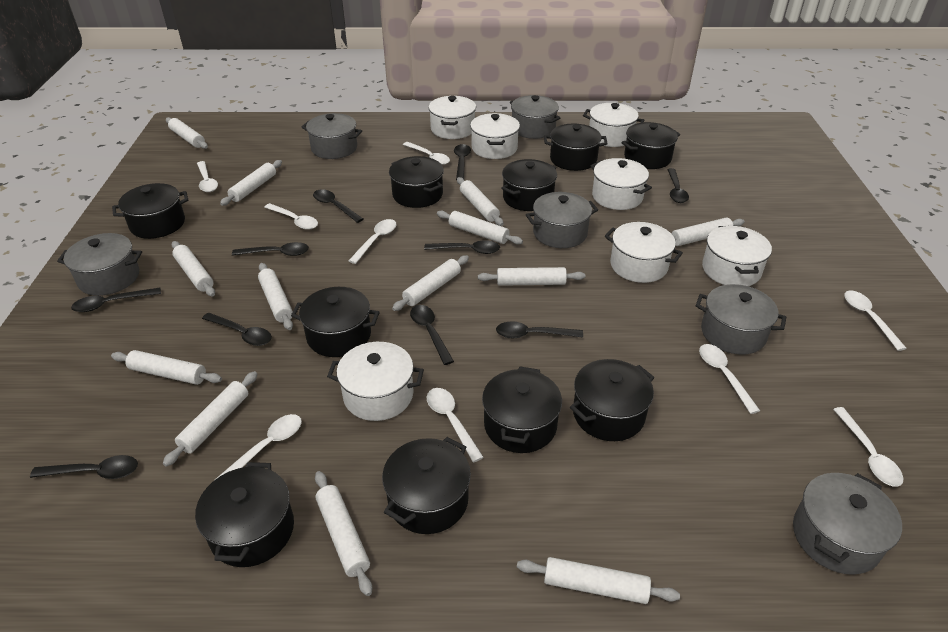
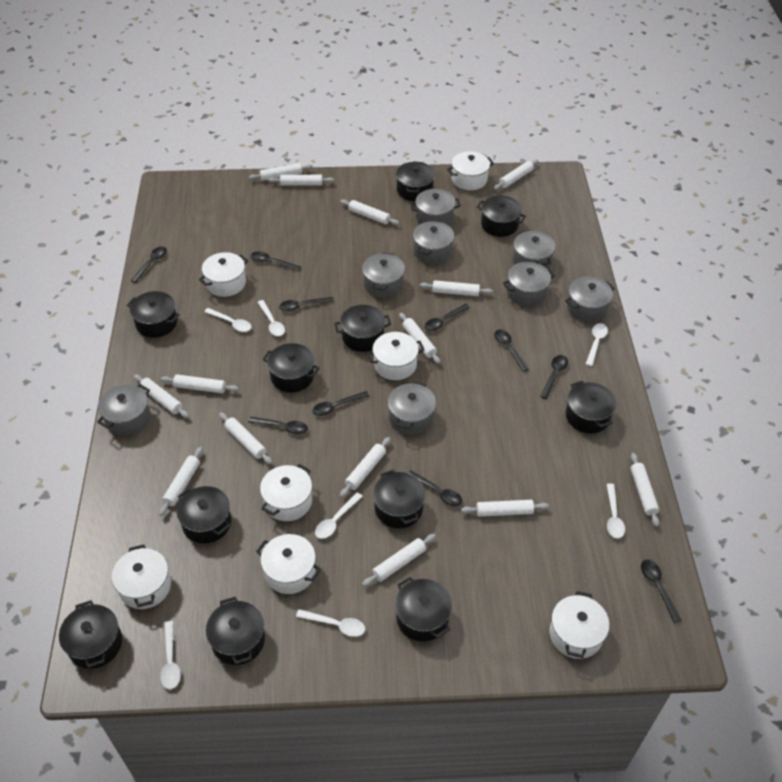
black pot: [112,183,188,239] [195,462,294,567] [291,287,380,357] [382,437,471,534] [389,156,444,208] [482,367,562,453] [501,159,557,211] [544,124,608,171] [570,359,655,441] [622,122,680,169] = 10 -> [59,600,122,669] [127,291,180,338] [176,486,231,544] [206,597,265,665] [263,343,320,393] [334,305,391,352] [373,469,425,528] [395,577,452,641] [396,161,435,201] [477,196,526,237] [566,381,616,433] = 11
grey pot: [57,233,142,296] [301,113,362,159] [510,95,560,139] [526,192,598,248] [696,284,786,355] [793,473,902,575] = 6 -> [97,384,151,436] [362,252,405,298] [388,381,436,435] [410,189,461,225] [413,221,454,264] [503,262,555,306] [513,230,555,269] [565,277,615,322] = 8
white rolling pin: [111,350,222,385] [163,371,257,467] [166,117,208,149] [172,241,215,297] [220,160,282,206] [258,263,293,330] [315,471,372,596] [392,255,469,311] [437,210,523,245] [457,177,504,226] [478,267,585,286] [517,557,680,604] [671,217,745,246] = 13 -> [134,374,189,418] [159,447,203,516] [161,374,239,393] [219,413,272,464] [249,163,313,181] [268,175,334,186] [340,199,399,225] [340,437,391,497] [362,534,436,587] [399,313,440,364] [420,280,493,296] [461,500,549,517] [494,160,539,190] [630,453,659,527] = 14
white spoon: [197,161,218,192] [215,414,302,480] [264,203,318,230] [349,219,396,264] [403,142,450,165] [426,388,484,462] [699,344,760,414] [833,407,903,487] [844,290,907,351] = 9 -> [160,621,181,689] [204,308,252,332] [257,300,285,336] [296,609,365,637] [315,492,363,539] [586,323,608,366] [607,483,625,538] = 7

